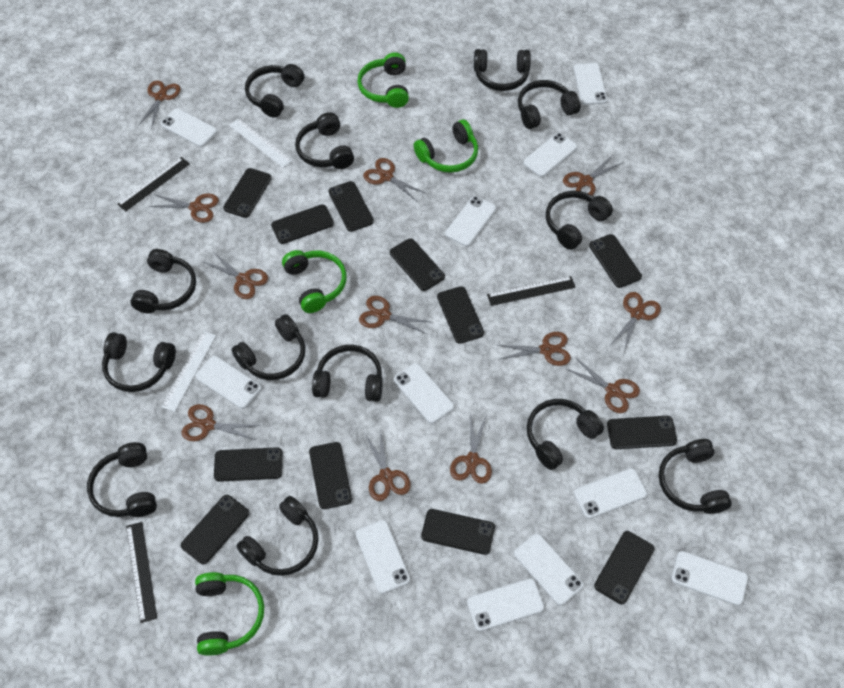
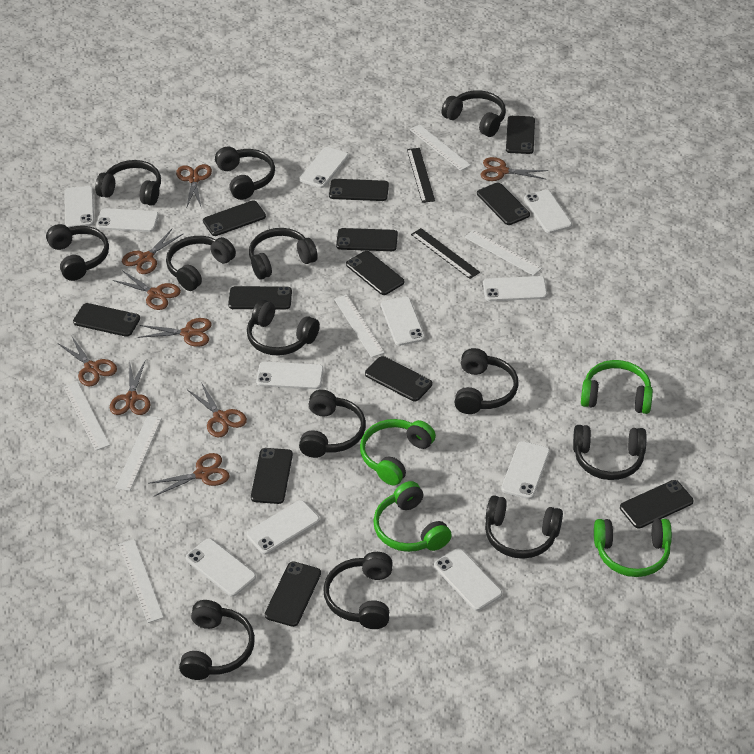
black ruler: [117,157,190,212] [126,522,157,623] [487,276,576,306] = 3 -> [407,148,435,203] [411,228,480,279] = 2
brown scissors: [138,80,181,129] [150,193,219,223] [181,404,260,441] [202,252,268,299] [359,296,431,335] [363,158,425,201] [364,429,411,501] [450,412,492,484] [498,332,571,366] [563,155,622,195] [567,357,640,413] [610,292,661,352] = 12 -> [59,335,117,386] [110,359,150,415] [113,271,181,310] [122,229,183,274] [138,318,212,347] [148,453,230,496] [176,164,212,209] [188,382,247,438] [480,157,548,181] = 9
white ruler: [162,331,216,412] [229,118,292,168] = 2 -> [64,382,110,451] [115,416,162,491] [119,539,164,623] [334,295,385,358] [410,124,471,171] [465,230,542,276] = 6

